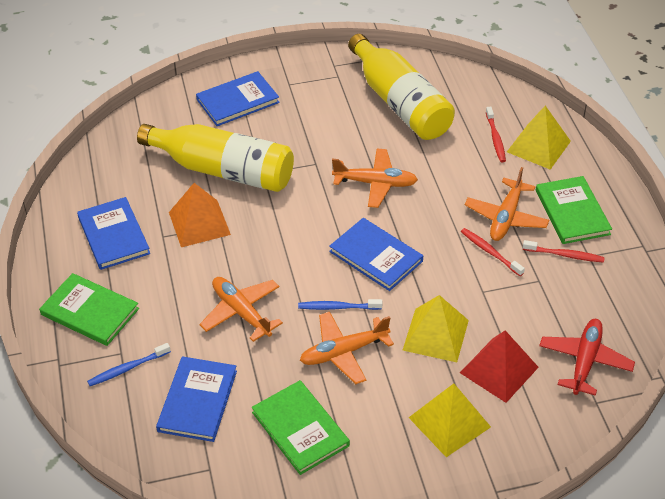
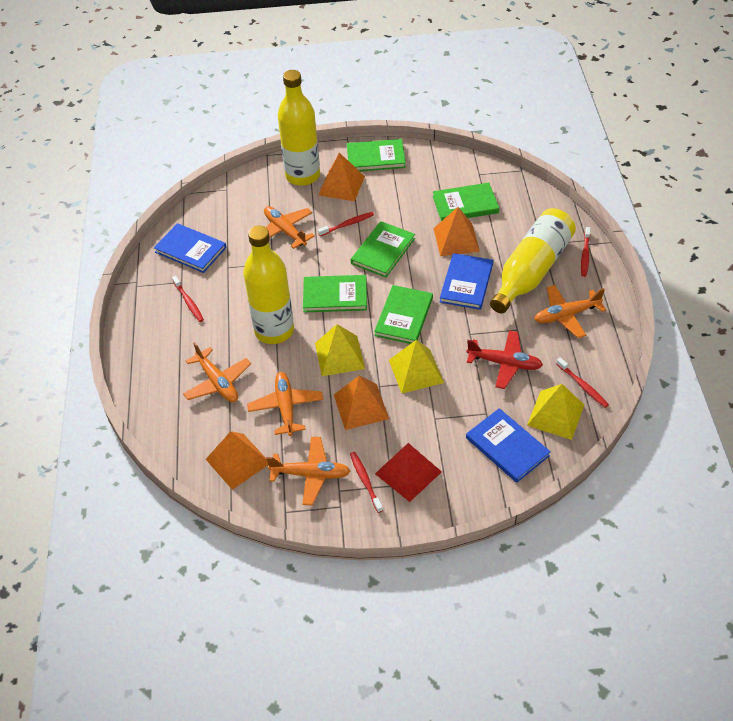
blue book: [77,197,150,270] [156,356,237,442] [196,71,280,126] [329,218,423,291] = 4 -> [154,223,227,273] [440,253,493,310] [466,408,551,483] = 3
blue toothbrush: [87,343,171,386] [298,299,382,310] = 2 -> none = 0
green book: [39,273,139,346] [252,380,350,475] [536,176,612,244] = 3 -> [303,275,367,312] [347,139,406,171] [351,221,415,278] [374,285,433,344] [433,183,499,221] = 5
orange plane: [200,277,283,342] [300,312,394,384] [332,148,418,208] [465,167,549,241] = 4 -> [183,342,251,402] [247,372,323,436] [264,206,315,249] [266,437,350,505] [534,285,606,338] = 5
orange pyramid: [169,183,231,247] = 1 -> [206,431,268,490] [319,153,365,201] [334,376,389,430] [433,207,480,256] = 4
red toothbrush: [461,228,525,276] [486,107,506,162] [523,240,605,263] = 3 -> [172,276,204,322] [318,212,374,236] [350,452,383,513] [556,357,609,408] [581,227,591,277] = 5
yellow bottle: [137,124,294,192] [348,34,455,140] = 2 -> [243,225,294,344] [278,70,320,186] [490,208,576,313] = 3

